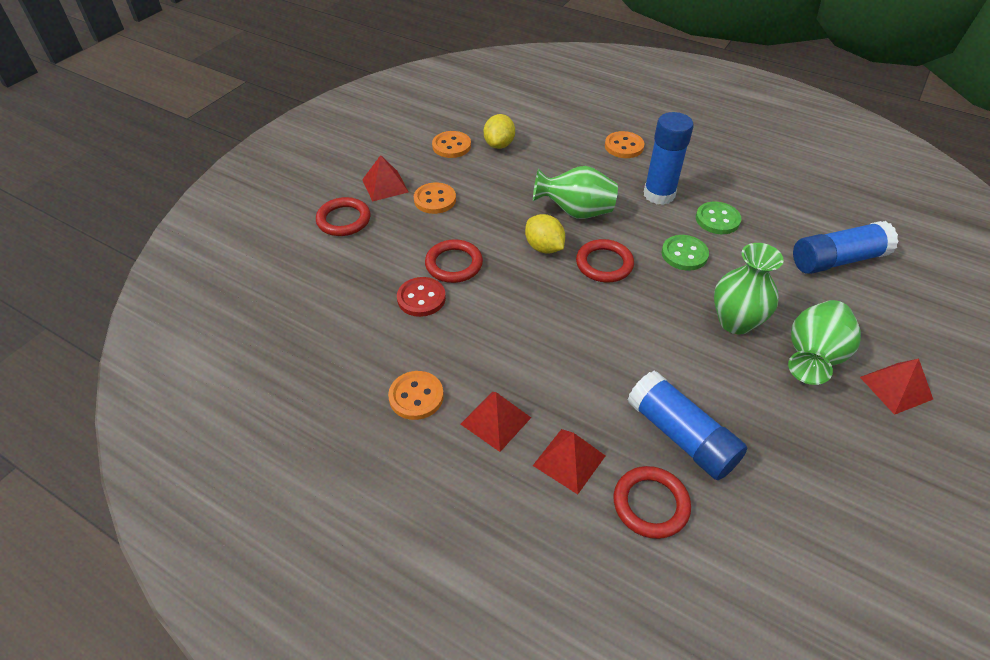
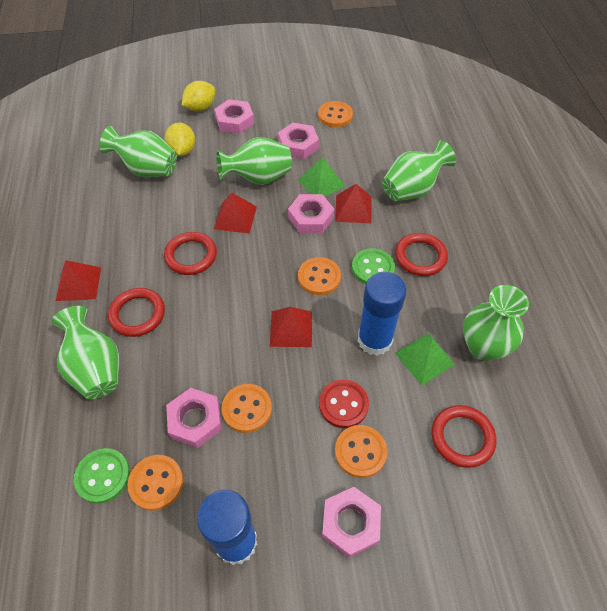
blue glue stick: [627,371,747,480] [644,112,694,205] [793,221,899,274] = 3 -> [197,490,257,565] [358,272,406,356] = 2
green pyramid: none = 0 -> [298,157,345,197] [395,333,455,386] = 2
green vase: [533,166,618,219] [714,243,784,334] [788,300,861,385] = 3 -> [52,306,119,399] [100,126,177,177] [216,137,292,185] [382,141,456,201] [463,285,529,361] = 5
orange button: [388,371,444,420] [414,182,456,214] [432,131,471,158] [605,131,645,158] = 4 -> [128,455,183,511] [221,384,272,433] [298,257,341,295] [318,101,353,127] [335,425,387,478] = 5
pink nut: none = 0 -> [166,388,222,448] [214,99,254,134] [278,123,319,159] [288,194,335,233] [322,487,381,558] = 5

